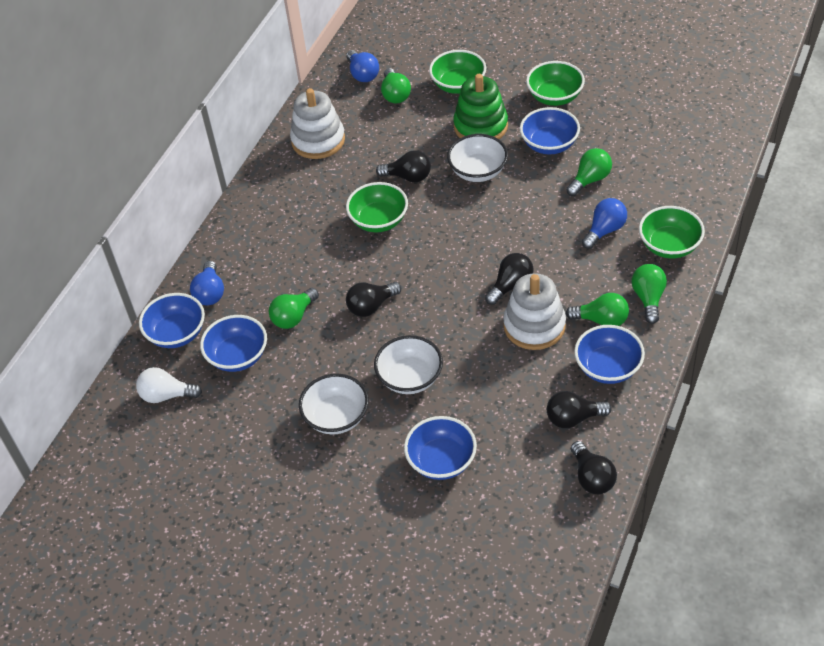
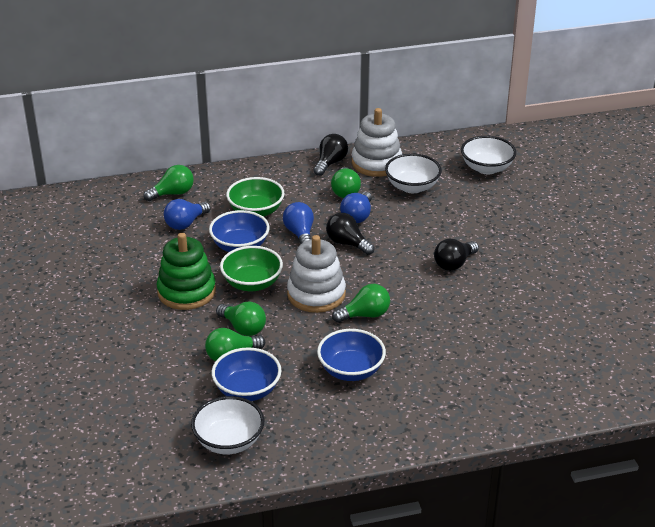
black light bulb: [346,282,401,317] [376,150,431,182] [485,253,534,305] [547,391,612,428] [571,441,617,494] = 5 -> [314,134,348,176] [326,213,375,255] [434,239,479,271] = 3
blue bowl: [139,293,205,348] [200,315,267,372] [404,416,477,480] [520,107,580,154] [574,325,645,384] = 5 -> [209,210,270,252] [211,347,281,401] [317,329,386,381] = 3
green bowl: [346,182,408,232] [429,50,486,94] [526,61,585,106] [639,206,705,258] = 4 -> [220,246,283,291] [226,177,284,217] = 2
white light bulb: [136,367,202,403] = 1 -> none = 0

